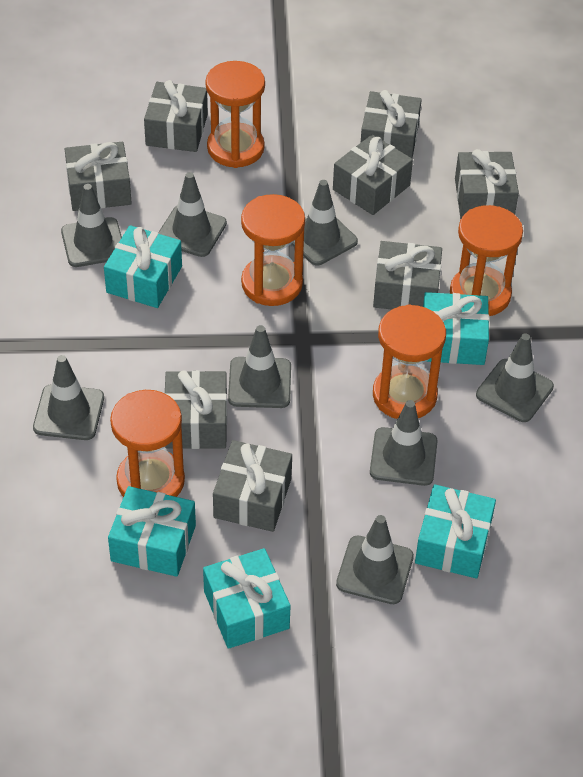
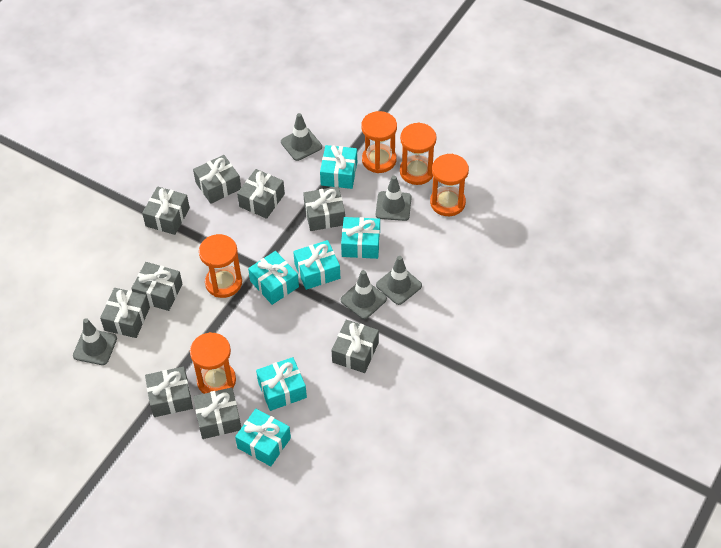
grey gift: [65,142,132,211] [144,80,208,152] [165,370,227,449] [213,440,292,532] [333,134,413,215] [361,90,422,158] [373,241,442,310] [455,149,519,219] = 8 -> [100,288,150,338] [131,262,183,311] [142,186,190,235] [145,367,193,417] [193,155,241,204] [193,387,241,439] [237,169,285,219] [303,187,345,231] [332,320,379,373] = 9
grey traffic cone: [33,355,104,440] [61,184,122,267] [158,172,227,257] [228,325,291,408] [292,180,358,266] [336,515,414,604] [370,400,438,486] [476,333,554,422] = 8 -> [73,318,117,365] [281,113,322,161] [341,270,387,319] [376,175,412,221] [376,256,422,305] = 5
turquoise gift: [104,225,182,308] [108,486,196,577] [203,548,291,649] [415,484,496,578] [423,292,489,365] = 5 -> [235,409,291,466] [248,251,299,305] [256,357,307,411] [293,240,340,290] [320,145,357,189] [341,217,380,259] = 6

